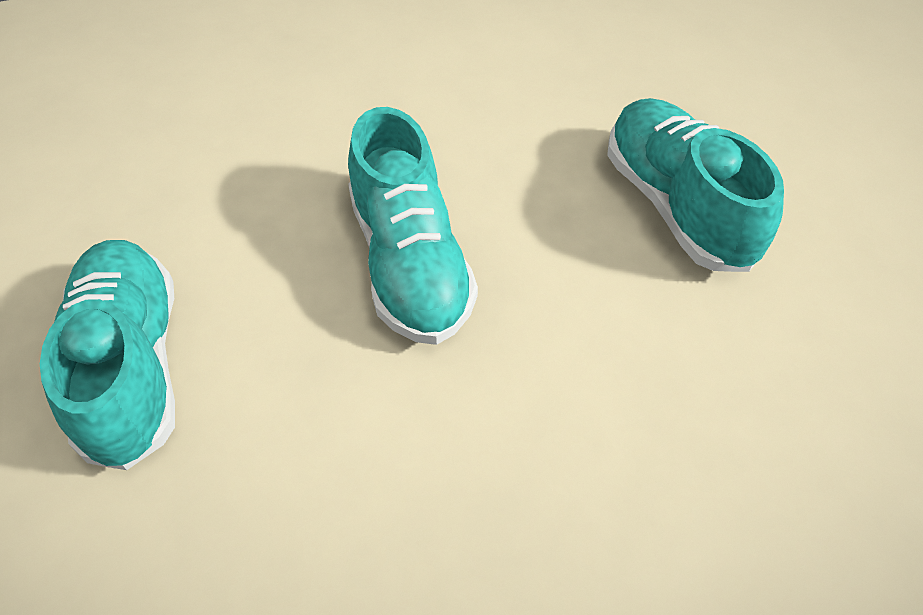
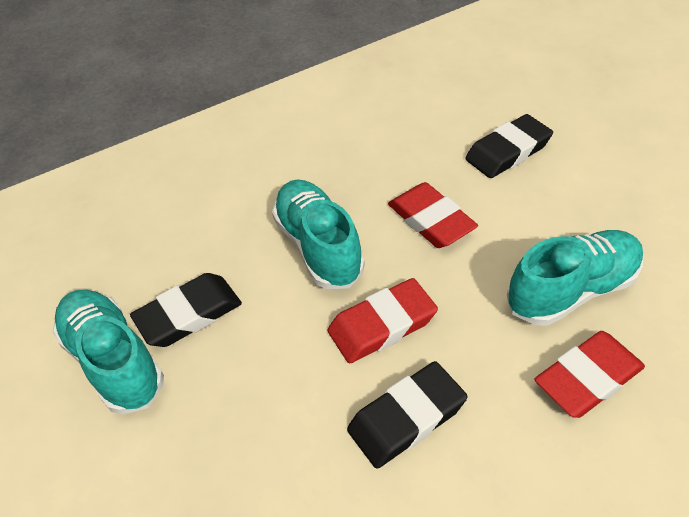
black eraser: none = 0 -> [130,273,242,347] [347,361,468,469] [465,114,553,178] = 3
red eraser: none = 0 -> [328,278,438,363] [388,182,478,248] [534,331,645,418] = 3

